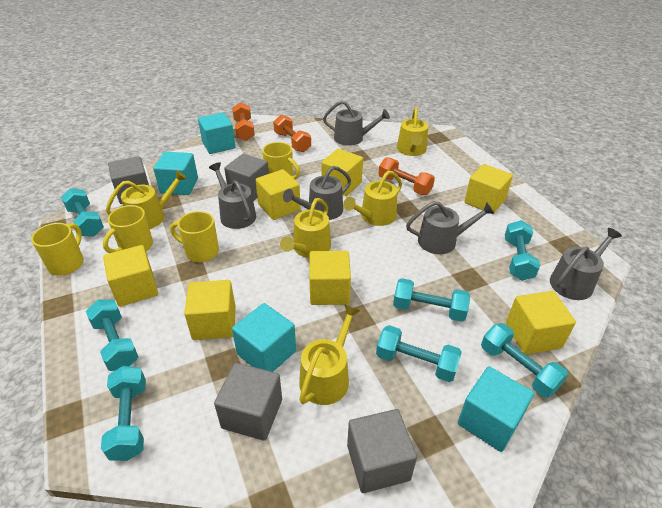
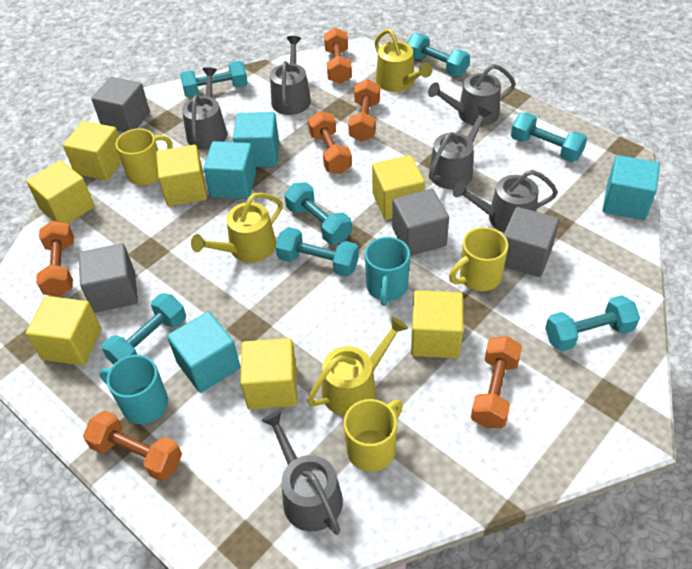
grey watering can: [209,162,256,229] [283,166,351,220] [323,101,390,146] [406,201,495,254] [550,228,622,300] = 5 -> [182,67,227,150] [262,411,343,535] [270,36,311,115] [428,64,516,126] [429,106,492,189] [453,170,558,233] = 6
orange dumbbell: [232,102,255,141] [273,115,311,152] [379,157,435,195] = 3 -> [36,221,74,297] [83,410,182,481] [308,111,352,174] [324,27,352,84] [348,79,380,142] [471,336,522,428] = 6
turquoise mug: none = 0 -> [100,355,168,424] [365,237,410,306] = 2
yellow mug: [31,223,84,275] [103,205,153,253] [170,211,219,262] [262,142,300,179] = 4 -> [115,128,173,185] [343,399,403,472] [449,227,509,291] = 3
yellow watering can: [106,170,187,229] [280,198,331,258] [299,304,361,405] [343,170,402,226] [397,107,428,156] = 5 -> [191,192,283,262] [307,317,408,416] [375,29,432,92] = 3

